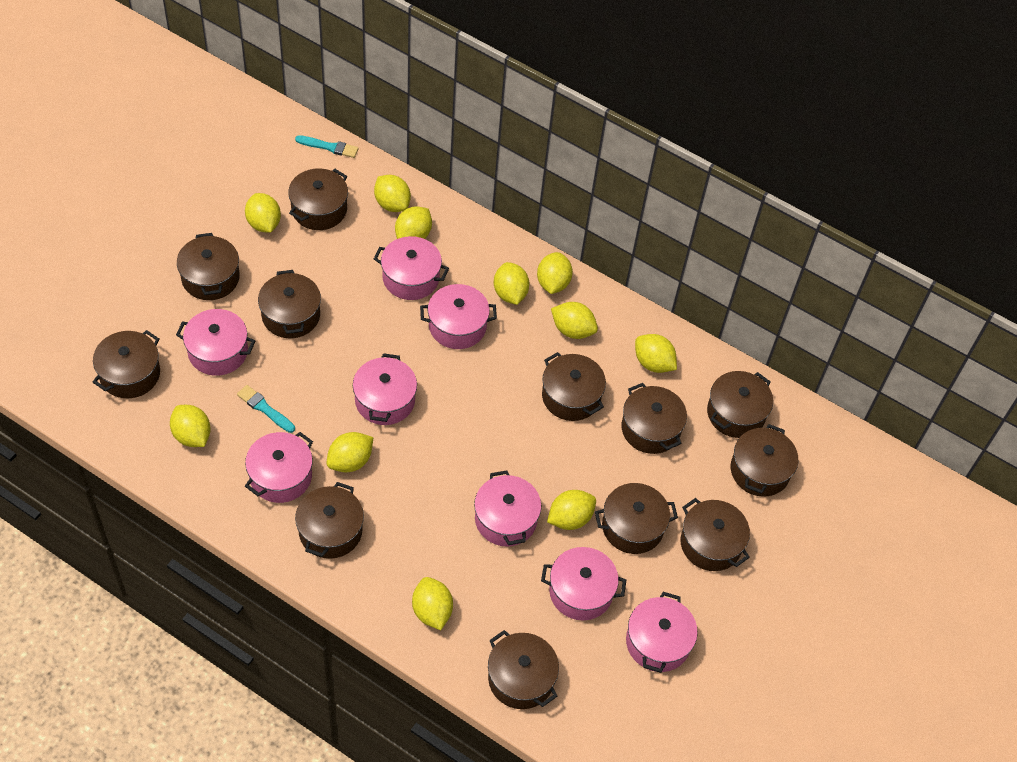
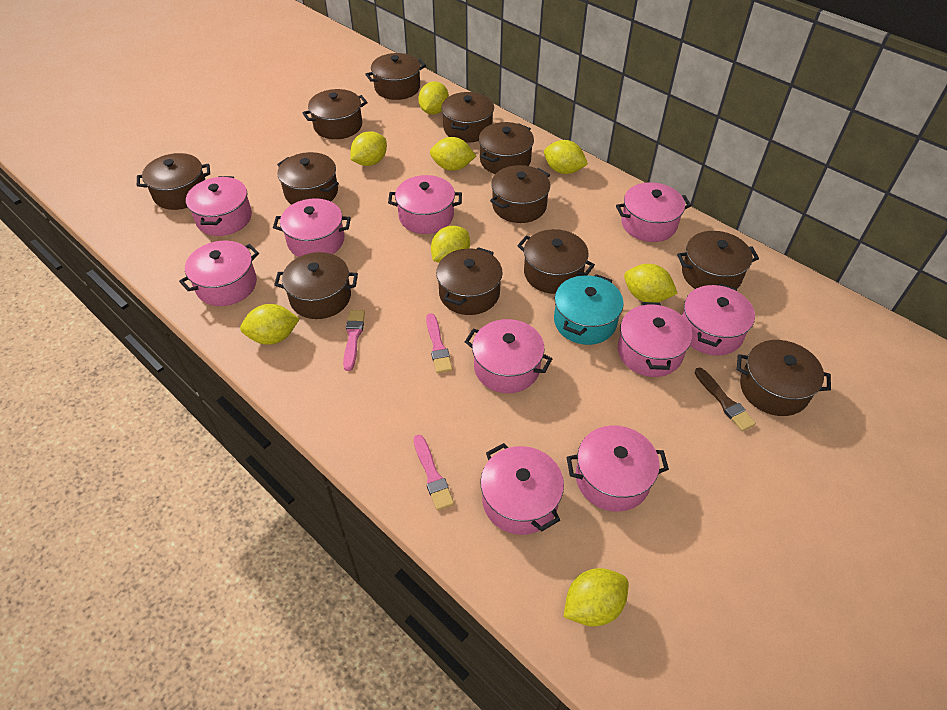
brown brush: none = 0 -> [695,368,756,431] = 1
pink brush: none = 0 -> [343,310,365,371] [414,435,454,511] [426,313,453,373] = 3
pink pot: [176,309,255,376] [245,432,313,503] [353,353,417,425] [374,236,449,300] [420,284,497,349] [474,470,541,547] [541,547,626,620] [626,592,698,673] = 8 -> [179,241,259,306] [186,176,252,236] [273,198,351,257] [388,175,462,234] [465,319,552,393] [480,443,564,535] [567,425,669,512] [616,182,691,242] [618,302,692,377] [682,283,755,355] = 10
turquoise brush: [237,385,295,433] [295,135,359,158] = 2 -> none = 0
turquoise pot: none = 0 -> [554,274,624,345] = 1
yellow lemon: [170,405,211,447] [245,193,281,233] [327,432,373,472] [374,175,411,212] [395,206,432,239] [412,577,453,630] [494,262,529,305] [537,252,573,294] [547,490,596,530] [551,302,598,339] [635,334,677,373] = 11 -> [240,304,300,345] [350,131,387,166] [418,81,449,115] [430,137,476,171] [431,226,470,263] [544,140,588,174] [564,568,628,627] [624,264,678,302] = 8

